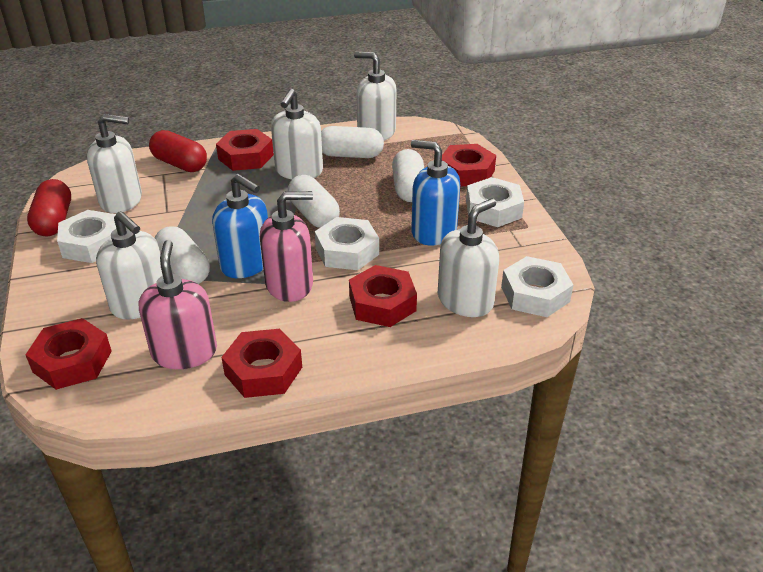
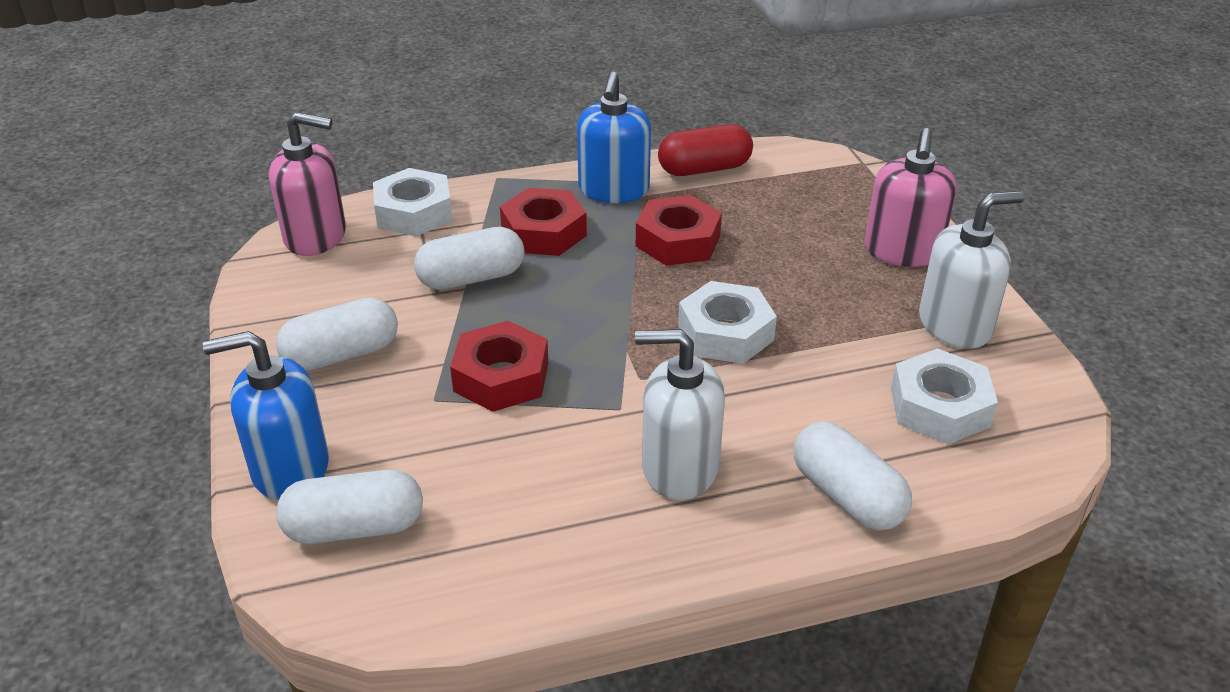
red capsule: [27,179,71,236] [149,130,207,172] = 2 -> [658,124,753,176] = 1
red nut: [25,318,112,390] [216,129,274,171] [221,329,302,398] [349,265,417,327] [442,144,496,186] = 5 -> [450,321,549,412] [500,188,587,256] [636,195,722,266] = 3
white nut: [57,210,116,263] [315,217,379,270] [466,177,524,227] [501,256,573,317] = 4 -> [373,168,453,237] [678,281,777,364] [891,348,998,444] = 3
white soap dispenser: [87,114,142,213] [96,211,163,320] [271,89,323,179] [354,52,396,141] [438,198,499,317] = 5 -> [635,329,725,500] [919,191,1025,349] = 2

